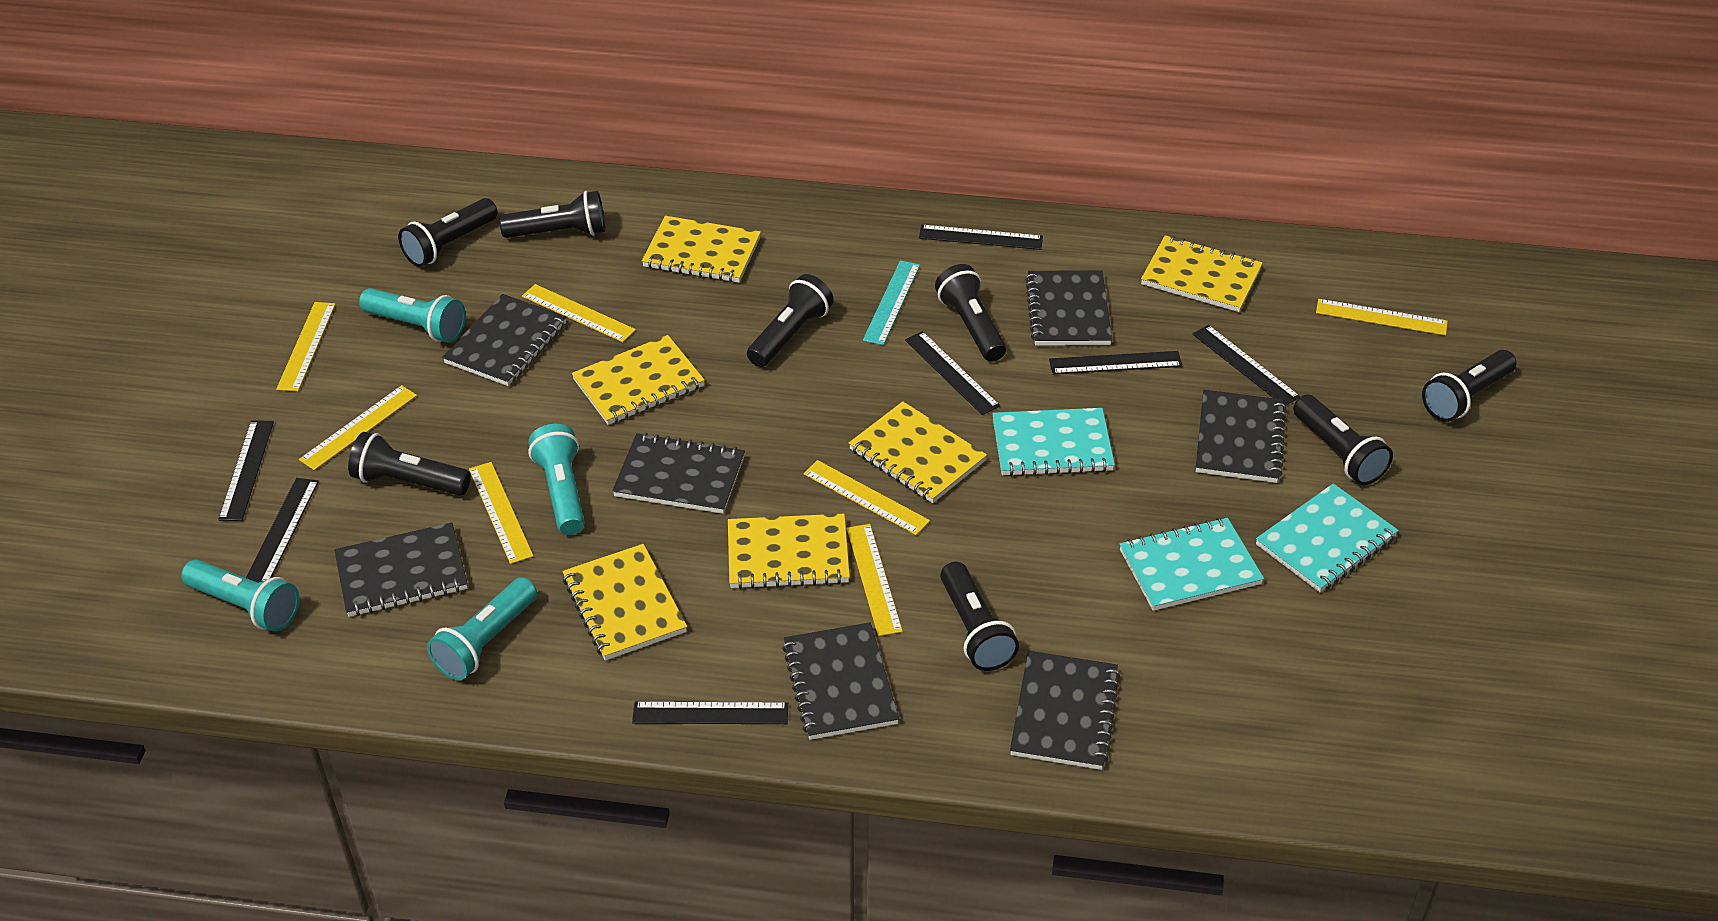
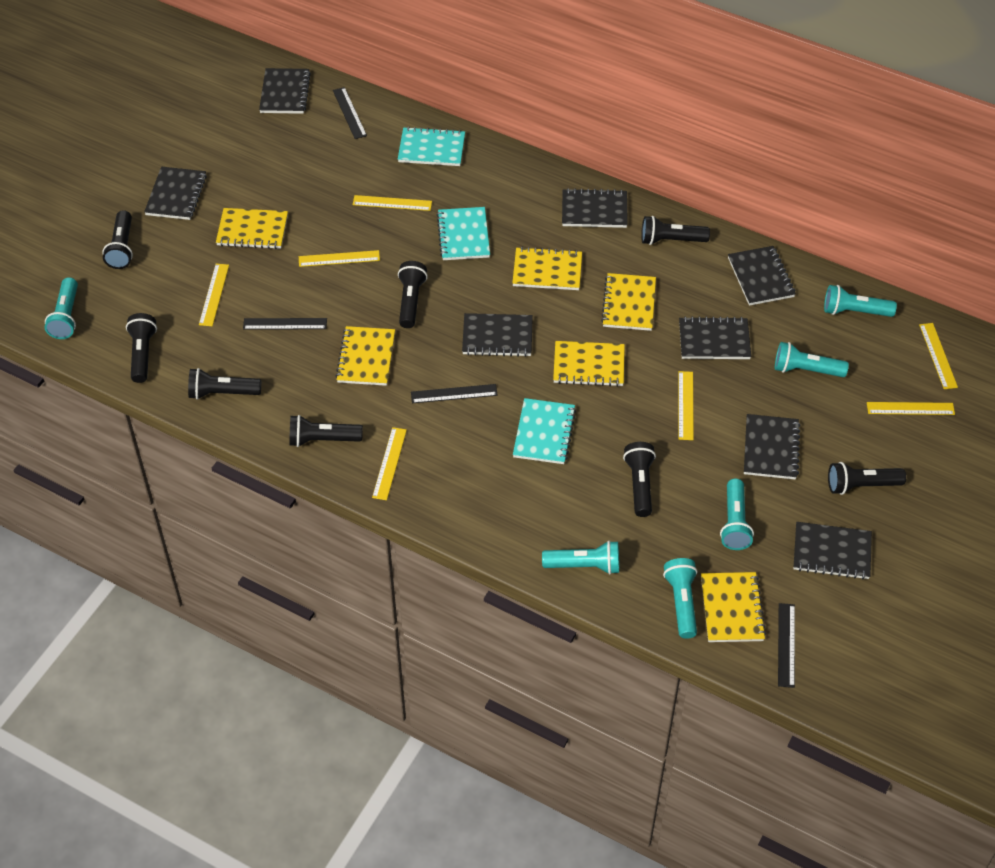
black notebook: [334,522,468,617] [442,294,566,386] [612,433,745,514] [782,622,899,740] [1010,651,1120,770] [1025,270,1112,345] [1196,390,1286,483] = 7 -> [144,167,207,220] [259,68,311,114] [462,313,533,357] [562,188,628,228] [679,316,751,359] [728,246,796,306] [744,414,801,480] [793,522,872,580] = 8
black ruler: [218,420,274,521] [246,478,319,583] [632,702,788,724] [905,331,1000,415] [919,225,1043,250] [1049,351,1182,375] [1193,325,1300,406] = 7 -> [243,318,327,330] [333,87,367,139] [411,384,498,403] [778,603,795,688] = 4
turquoise flashlight: [181,560,299,632] [359,288,466,342] [427,577,537,680] [528,424,585,535] = 4 -> [45,277,78,339] [542,541,619,574] [663,558,697,639] [720,479,754,550] [775,342,849,377] [824,285,897,317] = 6
turquoise ruler: [863,260,920,345] = 1 -> none = 0

